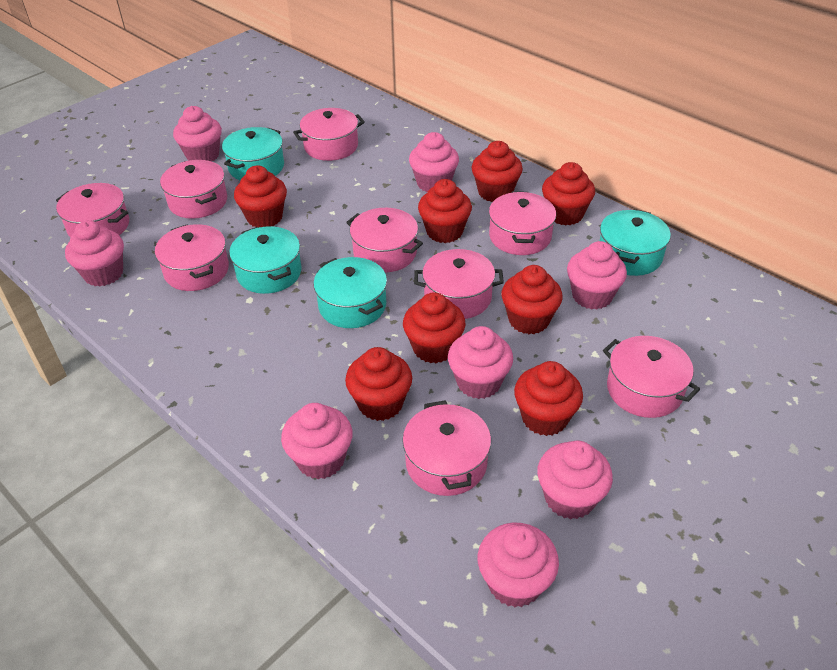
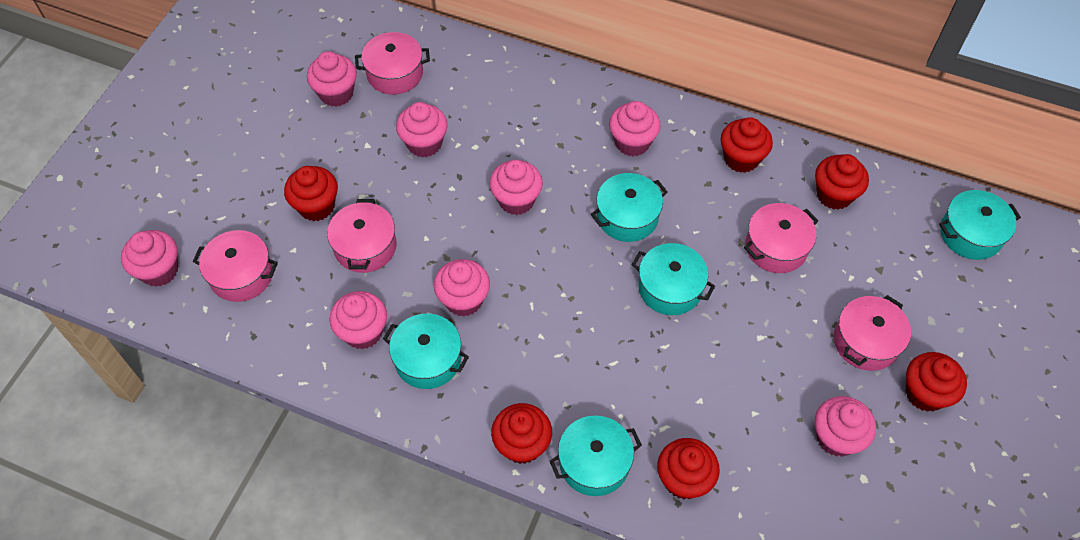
pink pot: [56,183,129,237] [155,224,229,291] [160,160,227,219] [293,108,365,161] [346,208,423,273] [402,400,491,496] [414,249,504,319] [489,192,556,255] [603,336,700,418] = 9 -> [193,230,278,302] [327,199,397,273] [355,32,430,95] [744,203,818,273] [834,295,911,371] = 5
red cupcake: [234,165,287,228] [345,347,412,421] [403,292,466,363] [418,179,472,243] [472,141,523,202] [501,265,562,334] [514,361,583,436] [542,162,595,225] = 8 -> [284,166,338,221] [491,403,552,464] [657,438,720,499] [721,117,773,173] [815,154,869,210] [906,352,967,412] = 6
turquoise pot: [222,127,284,181] [229,226,302,294] [313,257,387,328] [600,209,671,276] = 4 -> [383,313,469,389] [550,416,642,496] [591,173,668,242] [631,243,715,315] [939,190,1021,260] = 5

